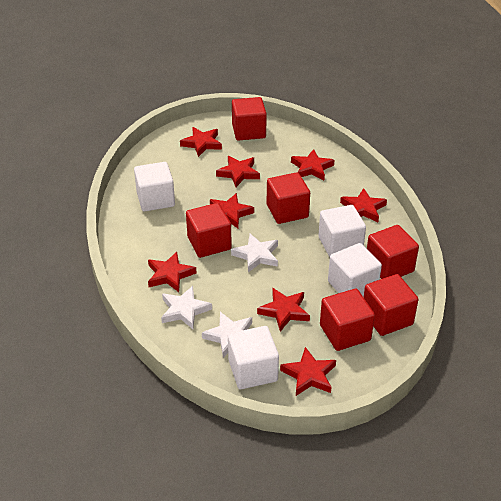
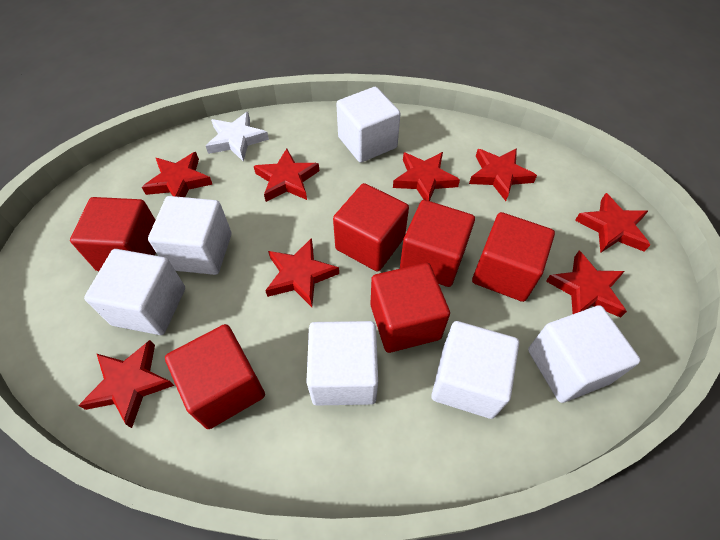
white cube: [134,162,175,212] [228,326,279,389] [318,205,366,257] [328,243,382,297] = 4 -> [84,249,185,335] [148,196,231,275] [306,321,378,405] [336,87,401,163] [431,321,519,419] [528,305,640,403] = 6
white star: [161,286,212,329] [202,312,252,358] [231,234,278,272] = 3 -> [206,112,269,162] = 1

